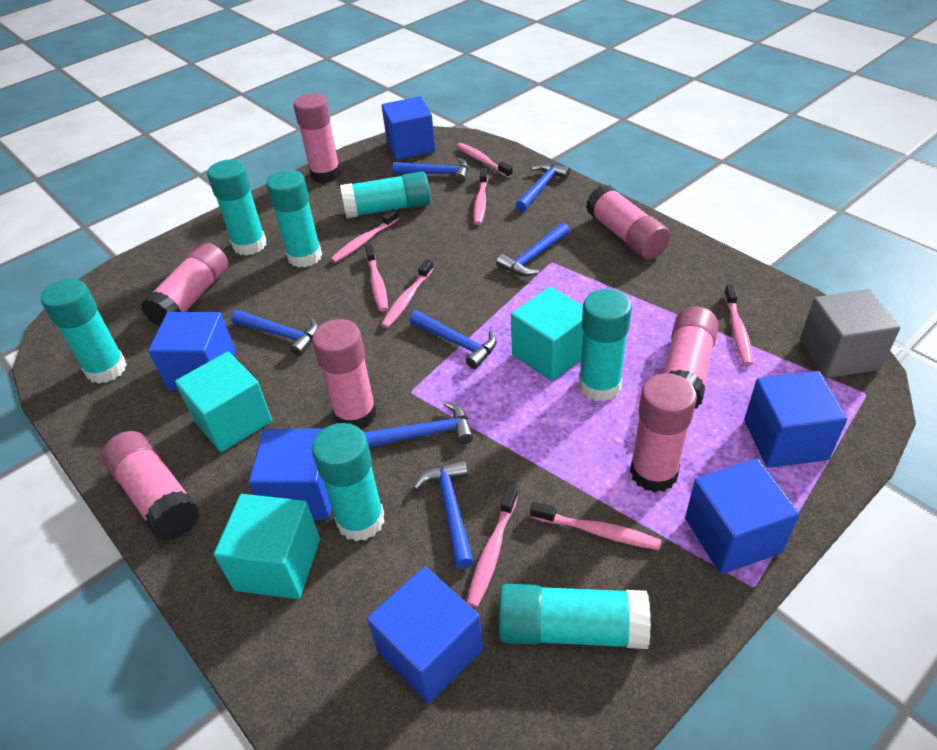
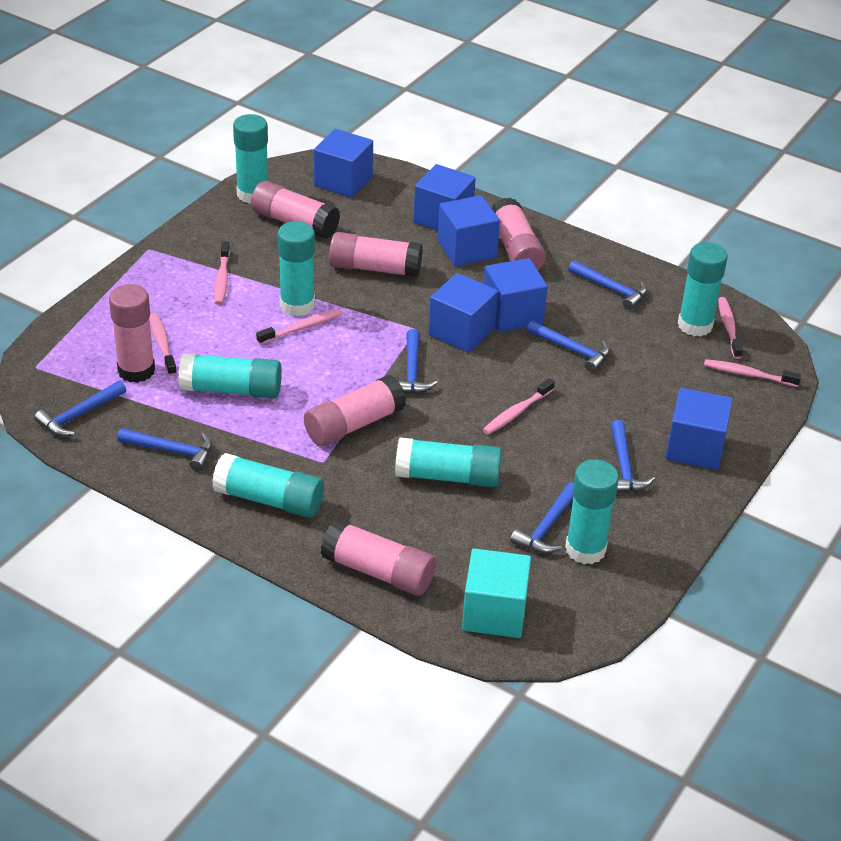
grey cube: [800,289,900,378] = 1 -> none = 0
pink glue stick: [102,431,200,541] [141,242,228,326] [294,93,341,183] [312,319,377,429] [586,184,671,259] [630,373,697,492] [663,306,719,409] = 7 -> [109,284,155,383] [251,181,340,239] [304,375,406,446] [321,519,436,596] [329,232,423,278] [492,198,546,270] = 6
pink toothbrush: [330,209,399,263] [365,244,388,312] [381,259,434,328] [457,143,513,178] [466,486,518,607] [473,168,488,225] [530,502,661,550] [724,285,753,366] = 8 -> [150,313,177,376] [214,241,230,305] [256,309,342,345] [483,378,555,435] [704,359,801,387] [718,297,743,359] = 6
turquoise cube: [175,352,272,452] [214,494,320,599] [511,287,583,381] = 3 -> [462,548,531,638] = 1

